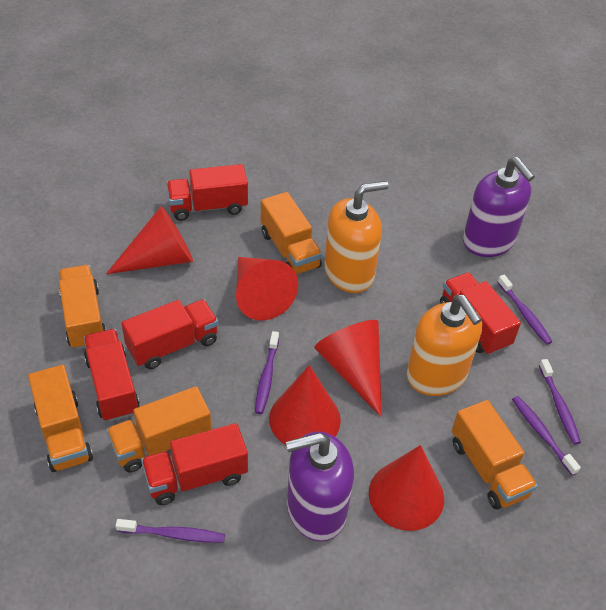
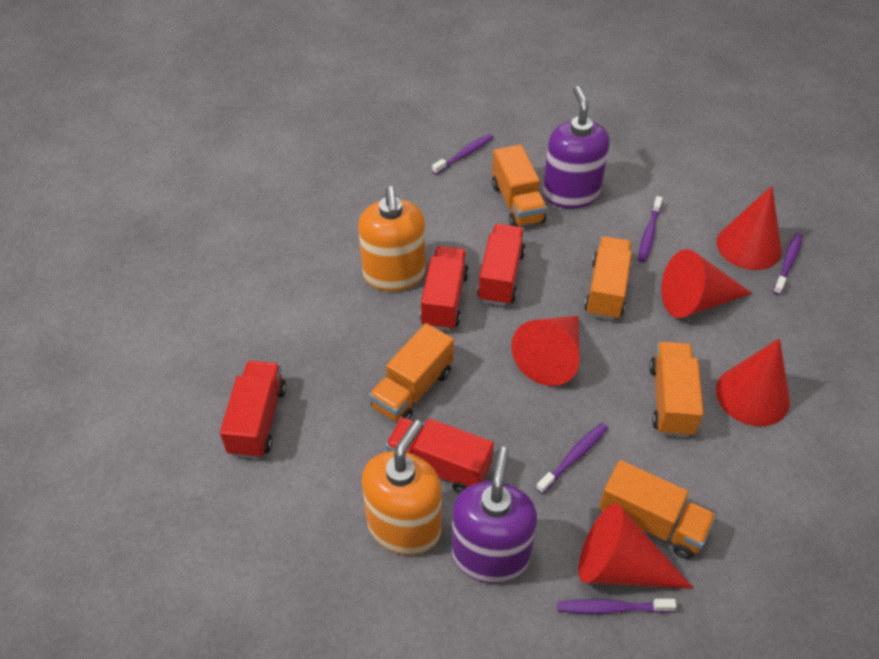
red truck: [83,329,140,422] [121,299,218,369] [141,423,248,505] [166,164,248,221] [440,272,521,355] = 5 -> [220,361,286,459] [385,417,494,494] [420,246,469,331] [477,224,525,306] = 4

